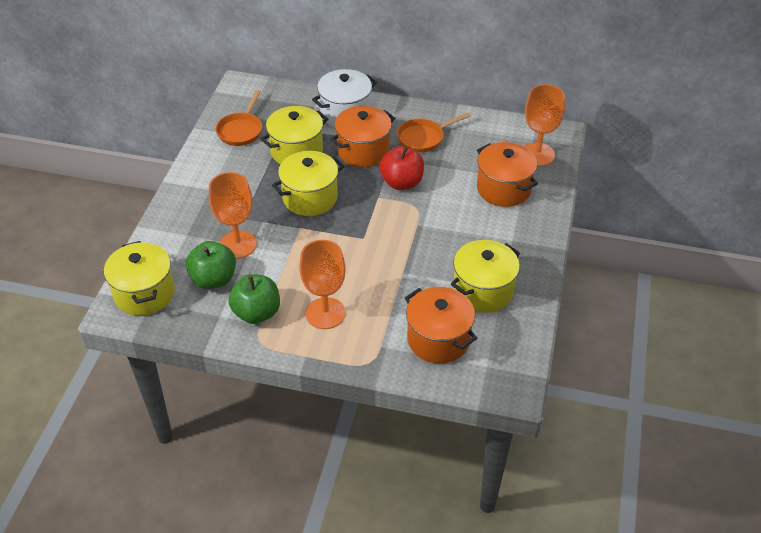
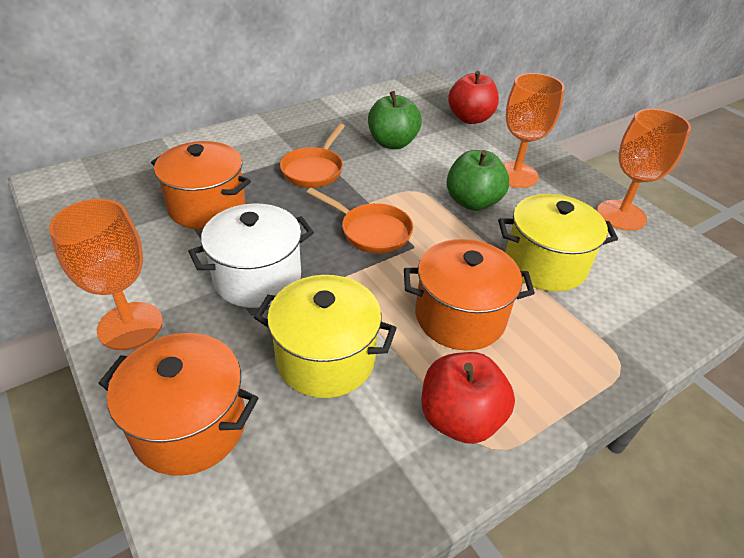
red apple: [379,146,424,190] = 1 -> [422,352,515,444] [448,71,499,124] = 2
yellow pot: [104,241,175,316] [261,106,328,164] [272,151,344,216] [451,240,520,313] = 4 -> [254,275,397,398] [498,194,618,292] = 2

